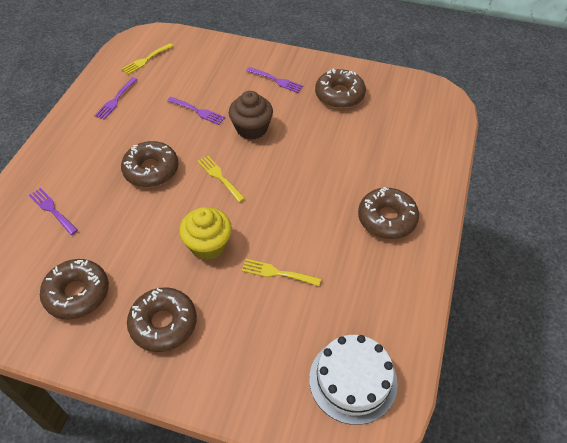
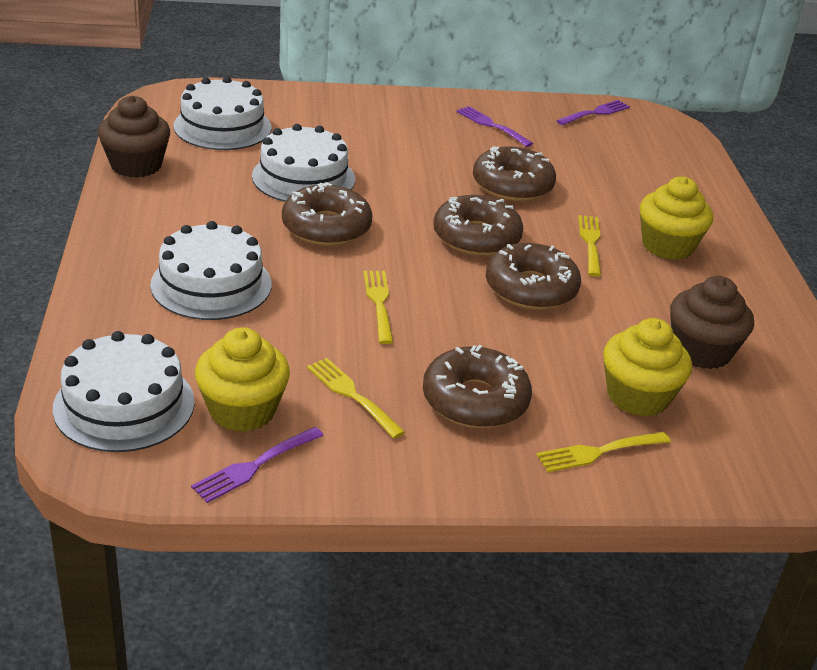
brown cupcake: [229,91,273,140] = 1 -> [98,96,170,178] [670,276,754,369] = 2
purple fork: [29,188,78,235] [94,77,138,120] [167,97,225,125] [246,67,303,93] = 4 -> [191,427,324,503] [456,106,533,147] [557,100,630,125] = 3
white cake: [309,335,398,425] = 1 -> [53,331,195,452] [150,221,272,320] [173,76,272,150] [252,124,355,202] = 4
yellow cupcake: [179,207,232,260] = 1 -> [195,327,290,432] [603,318,692,417] [640,177,713,260] = 3
yellow fork: [121,43,173,74] [197,156,245,202] [241,259,321,286] = 3 -> [307,358,405,439] [363,271,393,344] [537,432,671,472] [578,215,601,277] = 4

